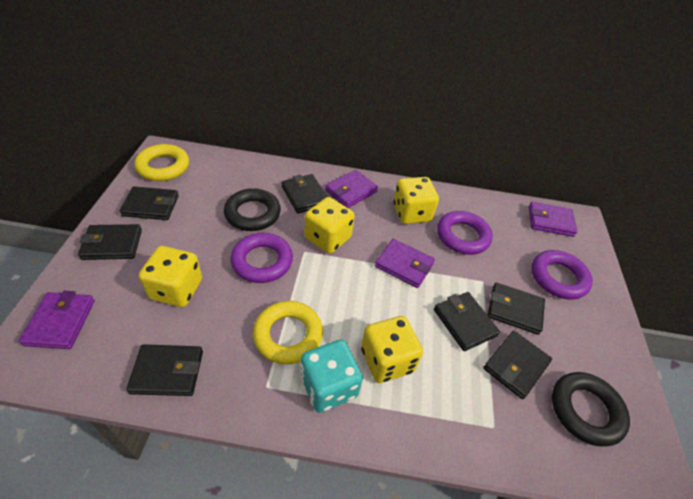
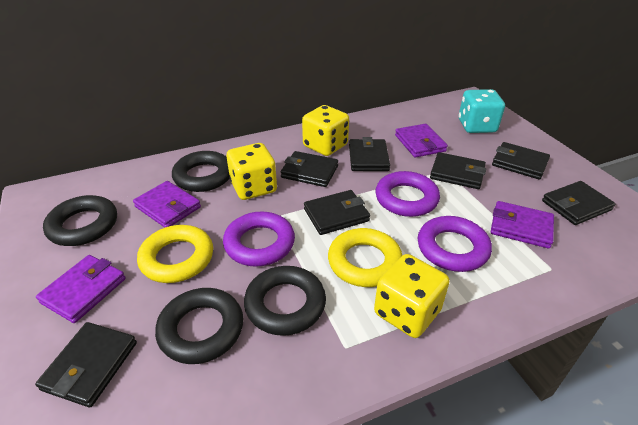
black ring: [224,188,281,231] [552,372,630,447] = 2 -> [43,195,117,246] [155,288,243,364] [172,151,230,192] [244,266,326,336] = 4
yellow dice: [139,246,202,307] [305,197,355,254] [361,316,423,383] [393,177,439,224] = 4 -> [226,143,277,200] [302,105,349,156] [374,254,450,338] = 3

